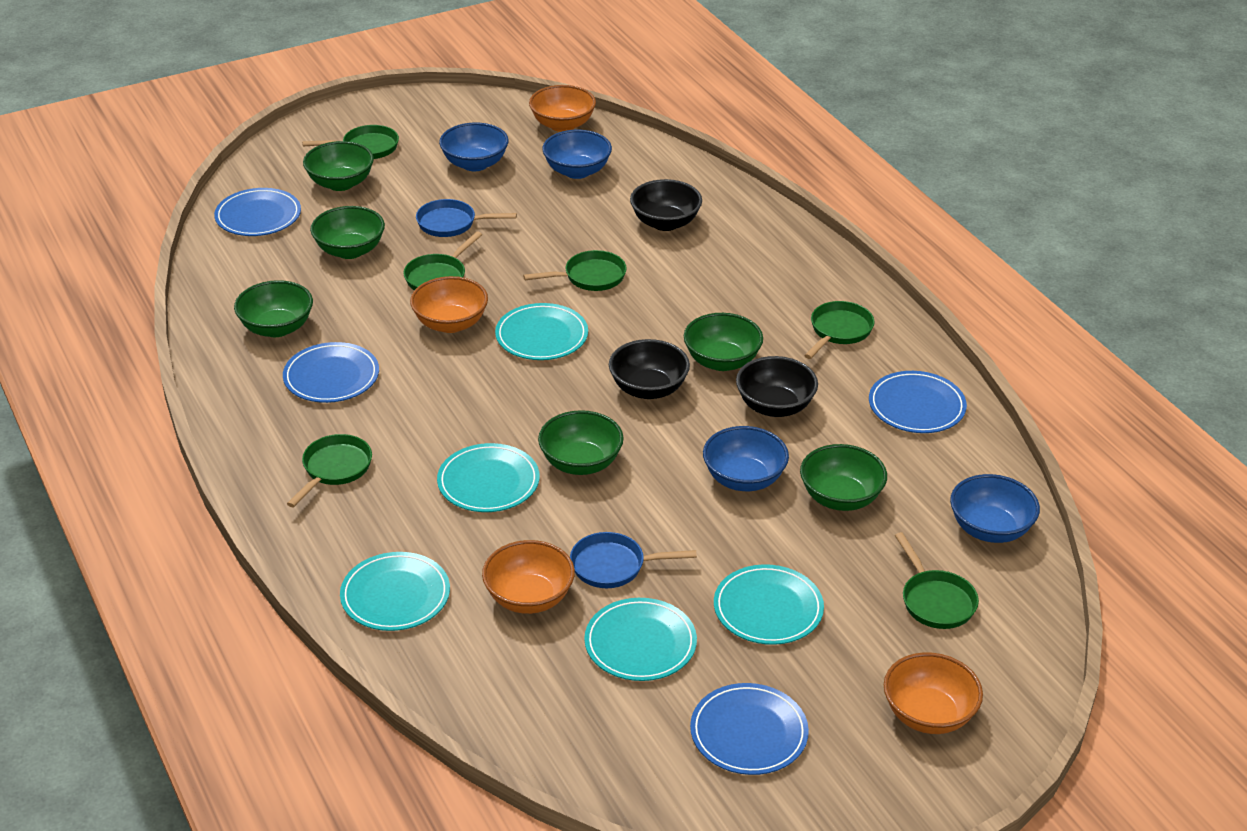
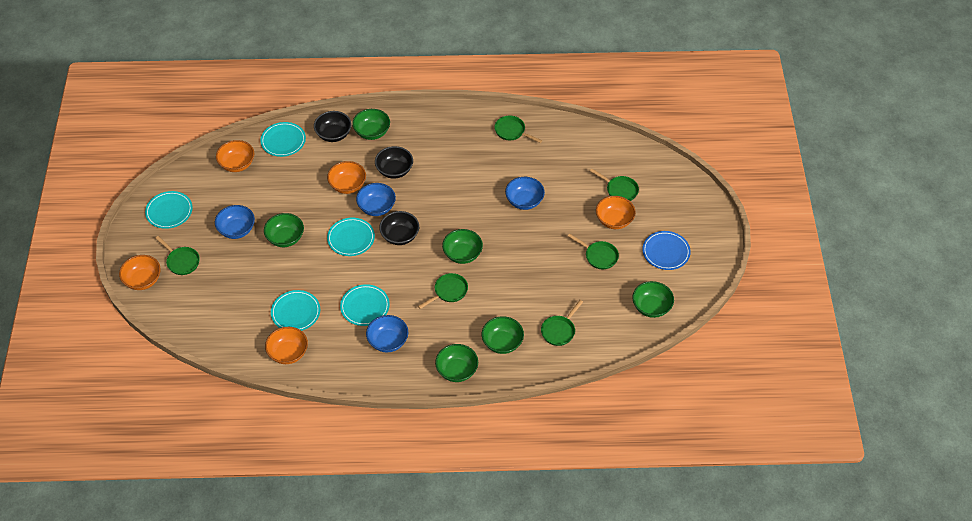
blue pan: [416,199,517,237] [570,532,697,588] = 2 -> none = 0
blue plate: [214,188,301,236] [283,342,379,403] [690,683,809,775] [869,371,967,433] = 4 -> [642,231,691,270] = 1
orange bowl: [410,276,488,333] [482,540,575,614] [529,85,596,132] [884,652,983,734] = 4 -> [119,255,161,290] [216,140,254,172] [265,327,308,364] [327,161,366,194] [596,196,636,229] = 5

